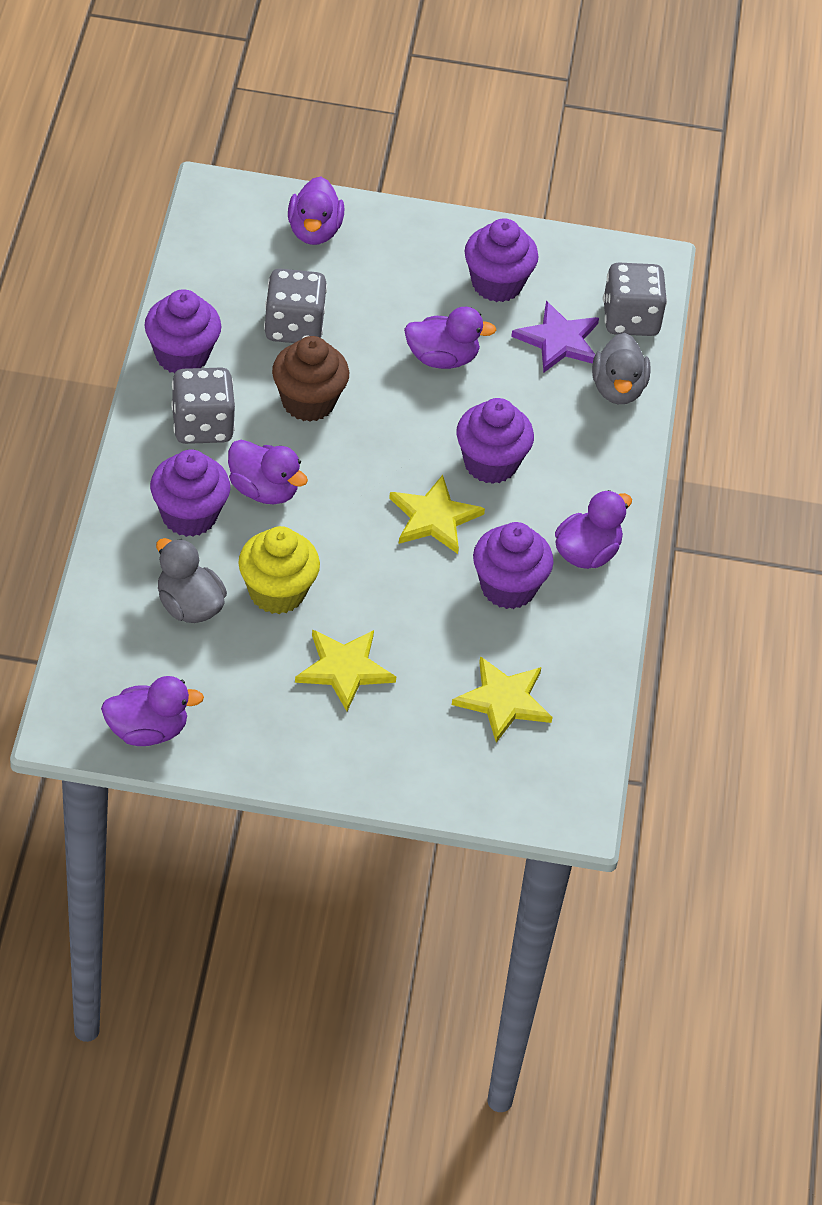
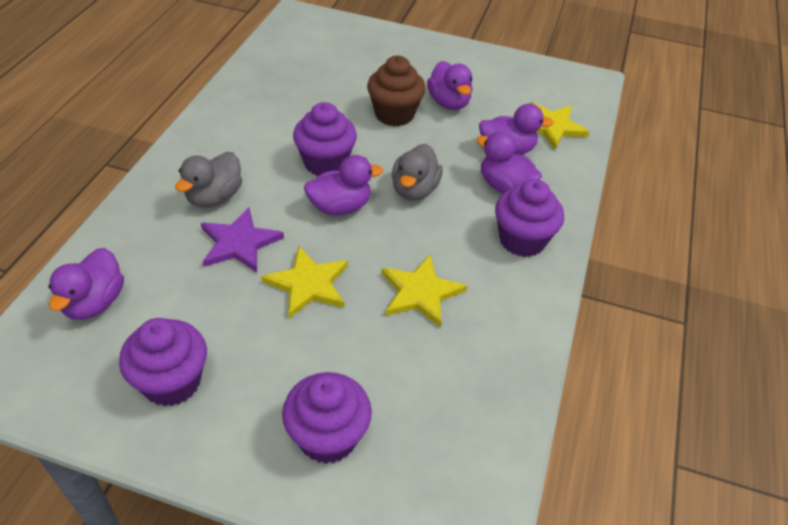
grey dice: [171,367,235,444] [264,269,327,343] [603,262,667,336] = 3 -> none = 0
purple cupcake: [144,289,221,373] [150,450,230,537] [456,398,534,484] [464,218,539,302] [473,522,554,609] = 5 -> [119,318,207,406] [282,372,372,464] [293,102,357,176] [495,179,564,257] = 4
yellow cupcake: [238,526,320,614] = 1 -> none = 0

